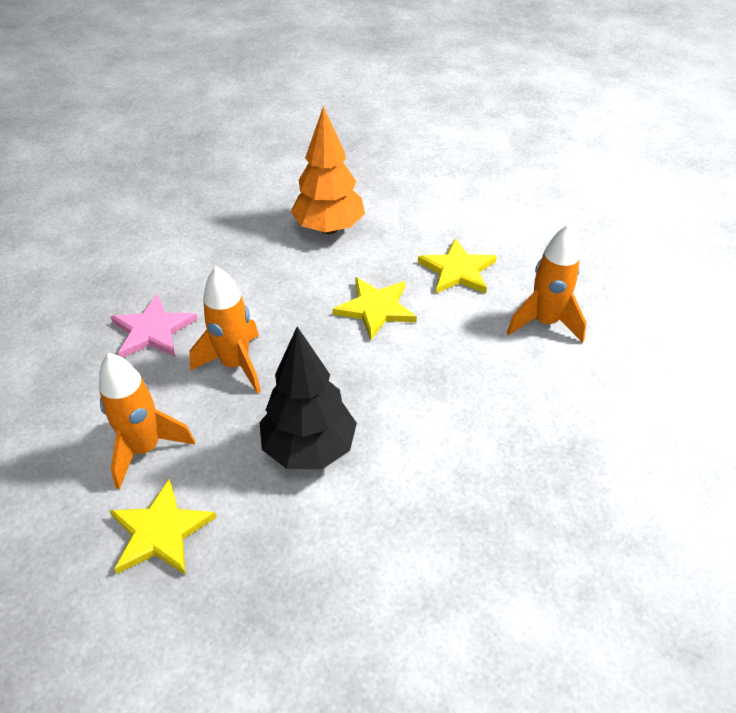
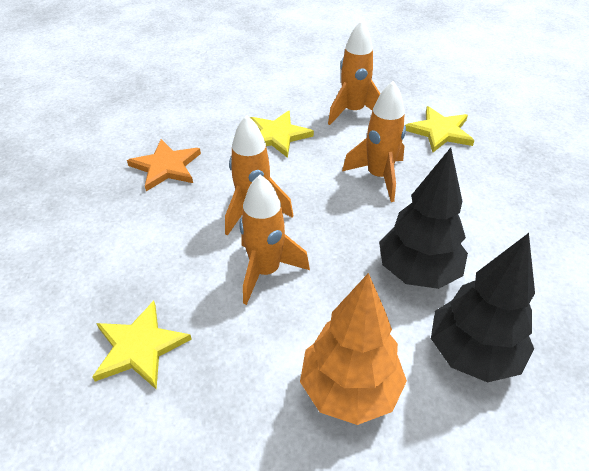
black tree: [259,327,357,469] = 1 -> [379,148,468,289] [431,233,535,382] = 2
orange rocket: [99,353,195,489] [189,266,261,394] [507,224,587,343] = 3 -> [225,115,294,236] [240,175,310,305] [328,20,380,125] [342,81,406,202] = 4
orange star: none = 0 -> [127,139,201,191] = 1
pink star: [111,294,198,358] = 1 -> none = 0

